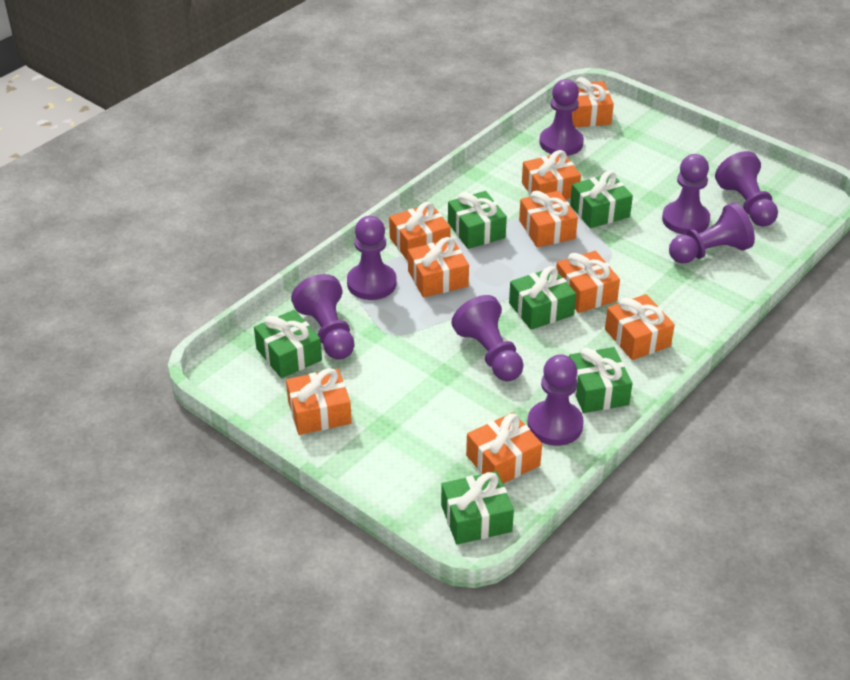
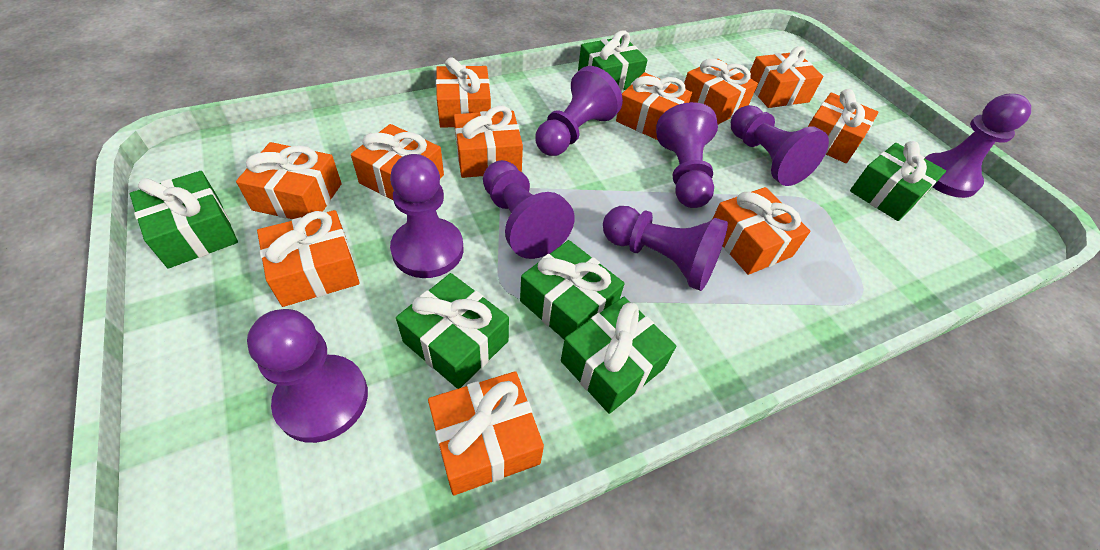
orange gift: [286,368,352,435] [389,202,451,261] [408,237,469,298] [466,412,542,483] [519,191,578,247] [522,150,581,199] [556,251,620,313] [572,77,614,127] [605,294,675,360] = 9 -> [236,142,342,219] [257,210,360,307] [351,124,444,200] [428,371,544,495] [436,57,491,128] [454,106,523,178] [616,72,692,140] [684,59,758,124] [712,187,810,275] [750,46,823,108] [808,89,878,163] = 11

